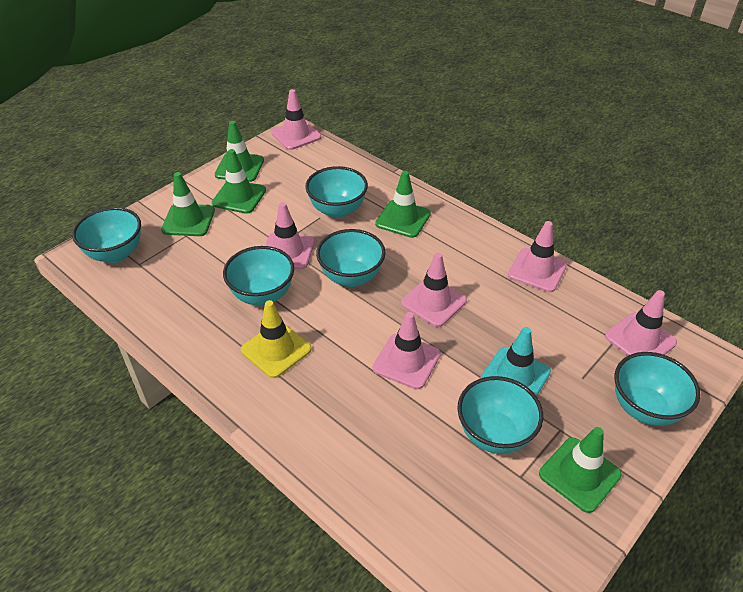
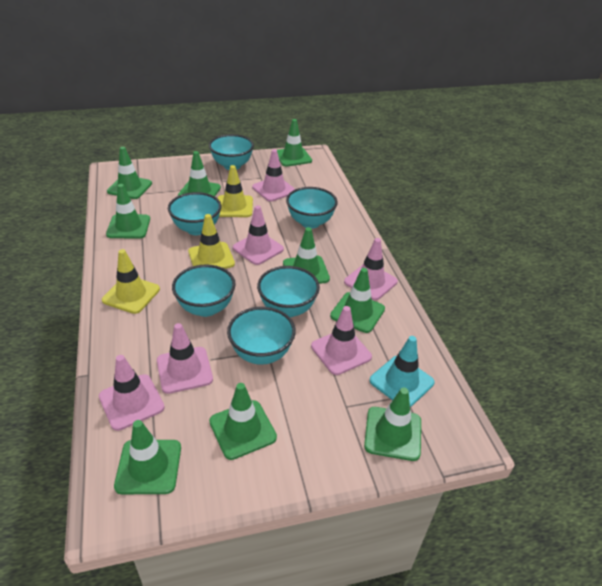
green traffic cone: [161,172,215,236] [212,149,266,214] [215,121,264,182] [375,171,431,238] [539,427,622,513] = 5 -> [106,184,150,239] [107,147,152,199] [114,420,181,494] [178,151,221,196] [209,383,277,460] [277,119,312,167] [283,227,330,284] [330,268,385,333] [364,387,421,461] = 9
yellow traffic cone: [241,300,312,378] = 1 -> [102,249,160,314] [188,214,235,269] [217,165,253,217] = 3

